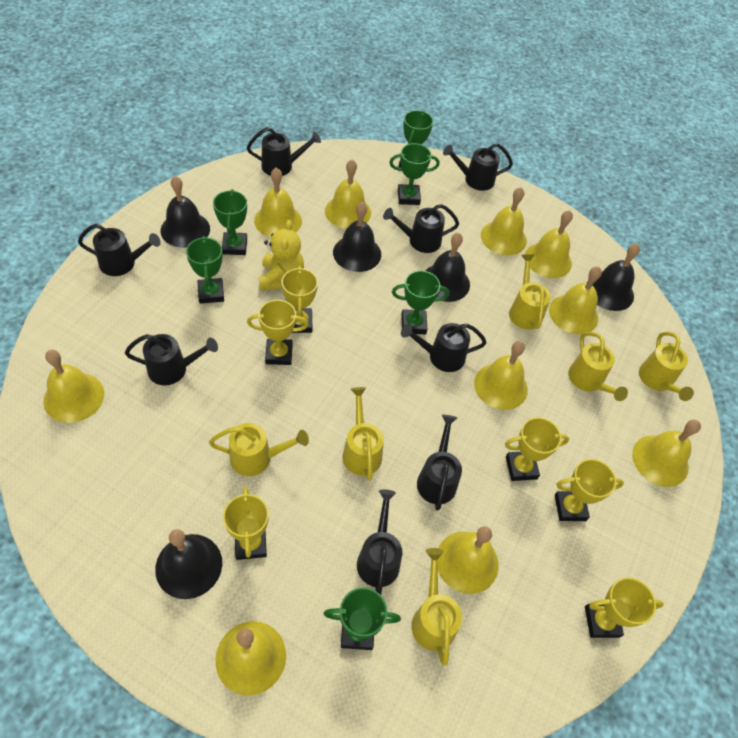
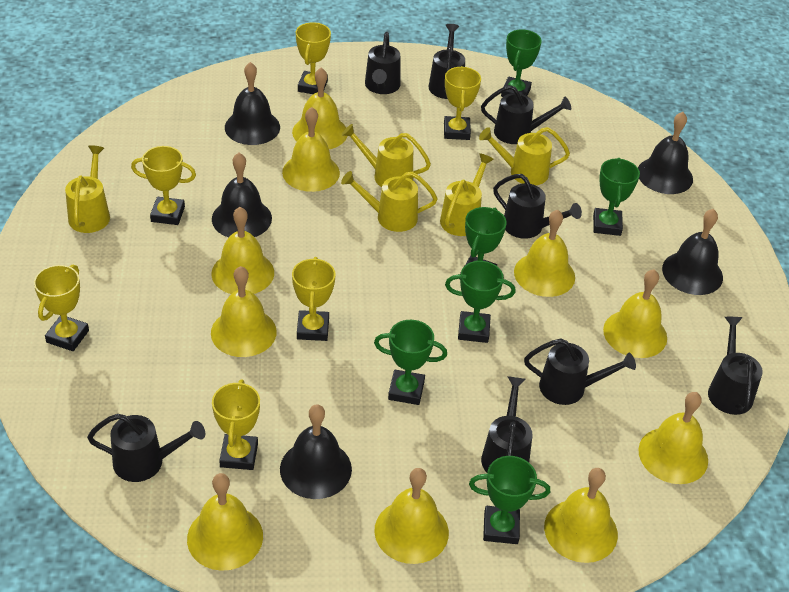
yellow teddy bear: [259,220,304,290] = 1 -> none = 0
yellow watering can: [209,423,309,476] [343,387,384,481] [412,548,462,666] [509,255,551,330] [568,332,628,401] [639,332,694,401] = 6 -> [65,145,110,233] [341,171,438,232] [342,124,431,187] [440,153,494,236] [479,127,570,185] = 5

